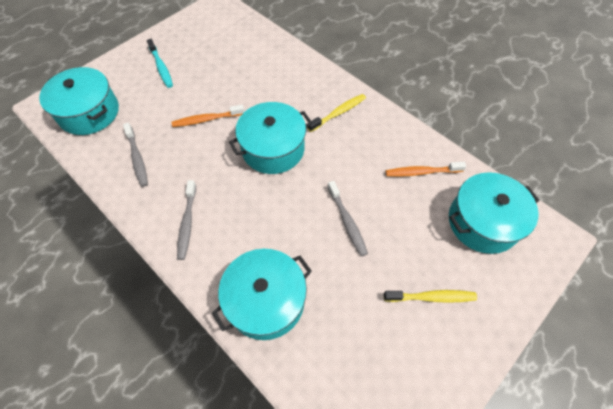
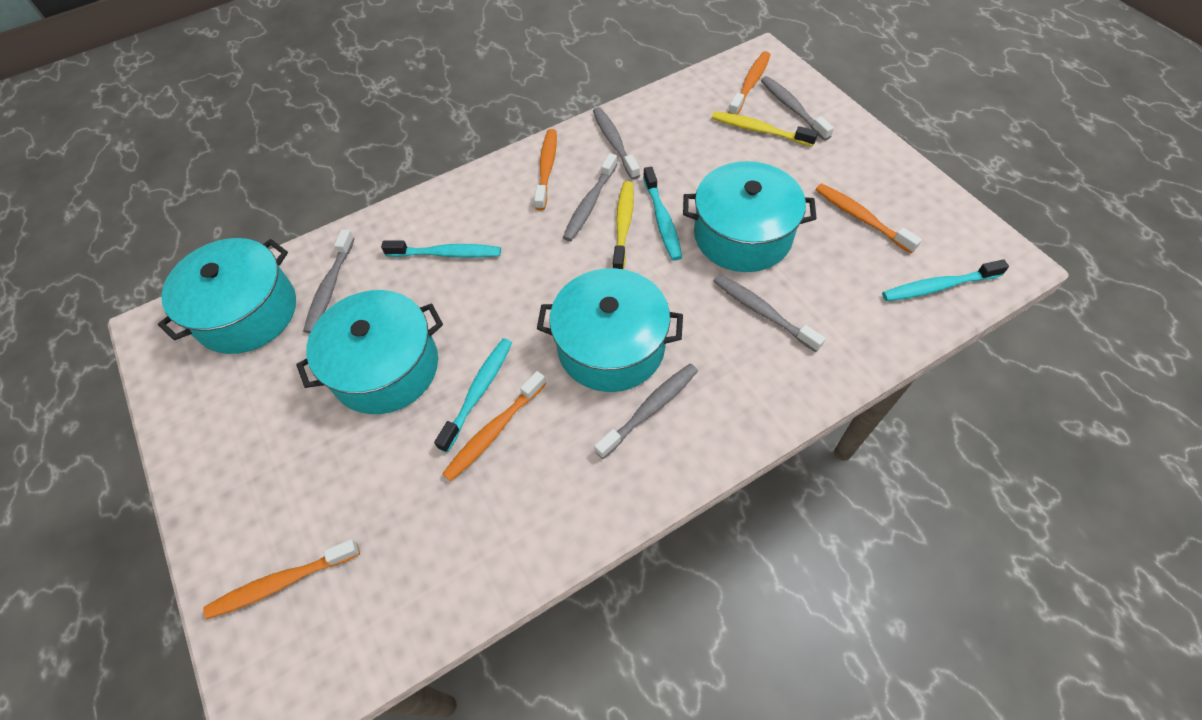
grey toothbrush: [123,123,148,187] [177,180,196,260] [328,181,368,257] = 3 -> [303,229,355,334] [563,153,618,241] [593,107,640,180] [594,364,698,459] [714,274,826,352] [761,76,834,141] = 6
orange toothbrush: [171,105,244,127] [386,162,466,177] = 2 -> [203,539,360,619] [442,371,546,481] [534,129,557,210] [728,51,770,115] [815,183,922,253] = 5
turquoise toothbrush: [147,39,173,88] = 1 -> [381,240,501,258] [434,338,512,453] [643,166,682,261] [882,259,1009,301] = 4

